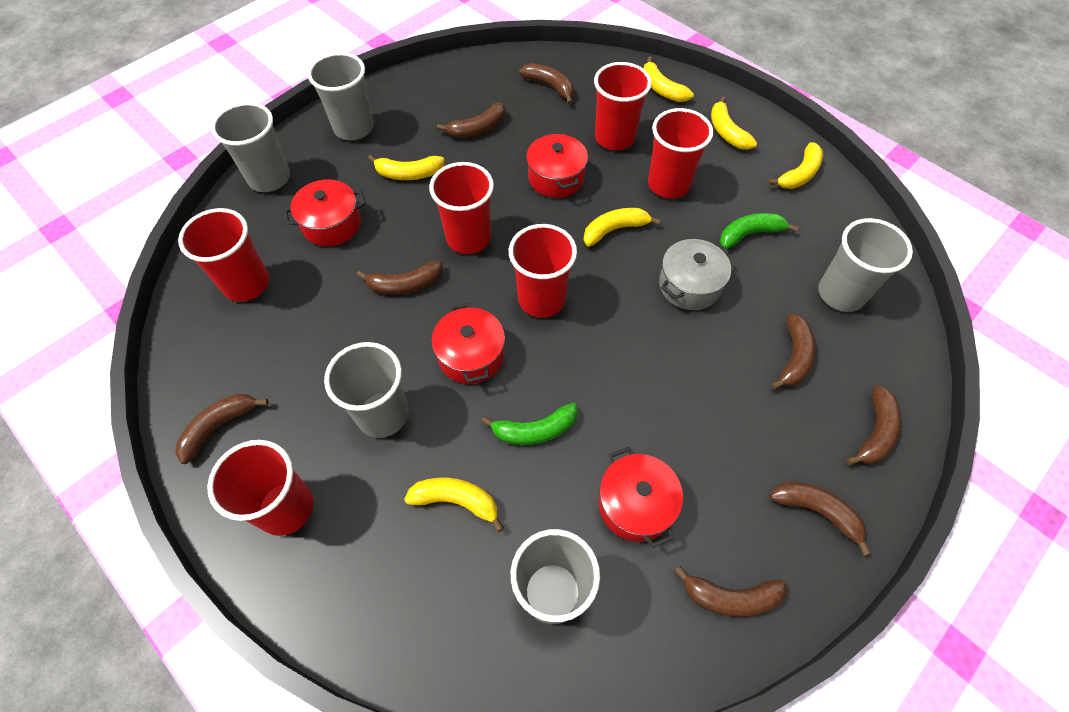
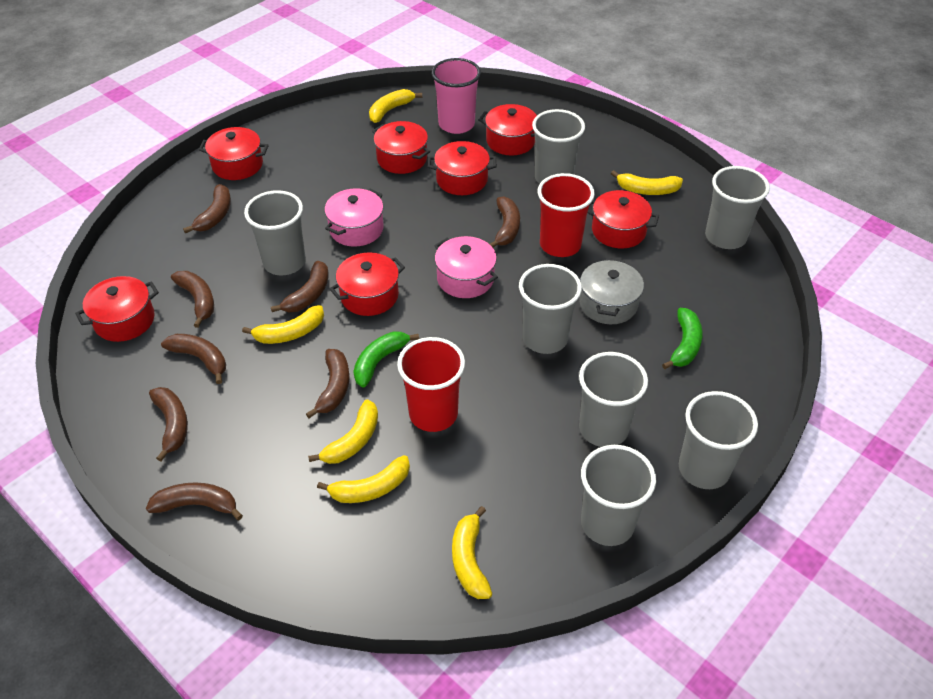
grey cup: [211,102,290,192] [308,52,374,140] [324,342,409,438] [511,529,600,624] [818,218,913,312] = 5 -> [244,190,306,276] [519,264,582,354] [532,109,585,184] [579,352,648,447] [581,445,656,546] [679,391,758,489] [705,166,770,249] = 7
pink cup: none = 0 -> [432,58,481,134] = 1
pink pot: none = 0 -> [325,188,384,247] [434,236,498,298] = 2
red cup: [178,208,269,302] [207,440,314,536] [429,162,494,254] [509,224,577,318] [594,62,652,150] [648,108,713,198] = 6 -> [397,337,465,432] [538,173,595,257] = 2
red pot: [283,179,366,246] [431,303,505,384] [526,132,588,198] [599,447,683,548] = 4 -> [75,276,159,342] [199,127,268,180] [330,252,405,316] [372,121,431,174] [428,141,497,195] [479,104,537,156] [588,190,659,248] = 7

